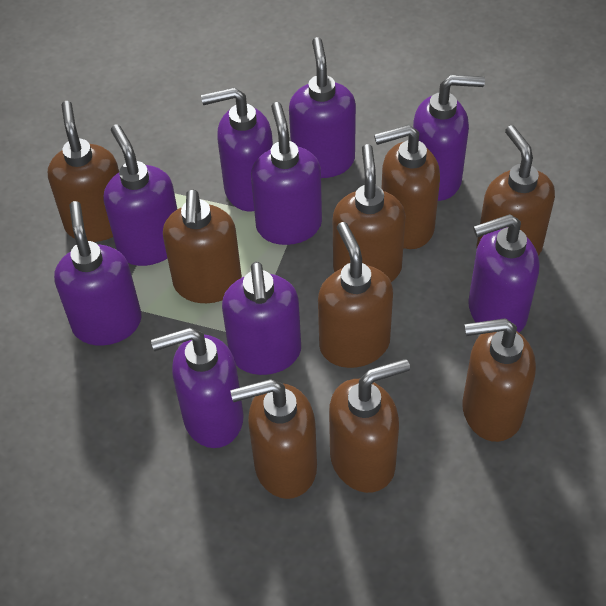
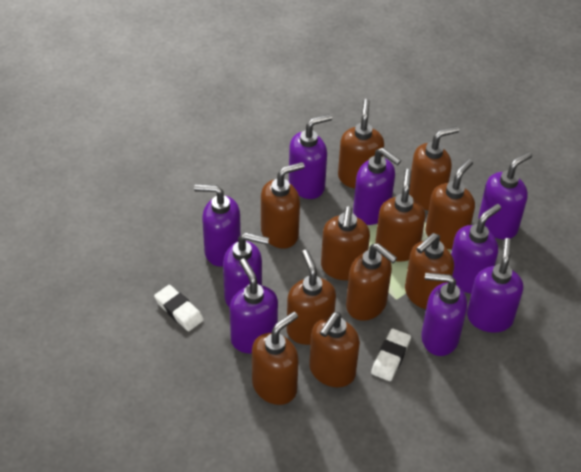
brown soap dispenser: [48,101,119,242] [163,190,242,303] [230,379,317,499] [318,222,393,368] [329,359,410,493] [333,144,406,282] [374,125,440,249] [462,318,536,442] [477,125,555,256] = 9 -> [252,312,299,405] [261,162,305,249] [287,250,336,345] [309,312,360,387] [321,206,370,280] [338,99,384,189] [346,243,397,321] [375,169,426,262] [405,233,454,309] [409,126,459,211] [425,159,475,250] = 11
white eraser: none = 0 -> [154,285,204,331] [371,328,411,381] = 2

